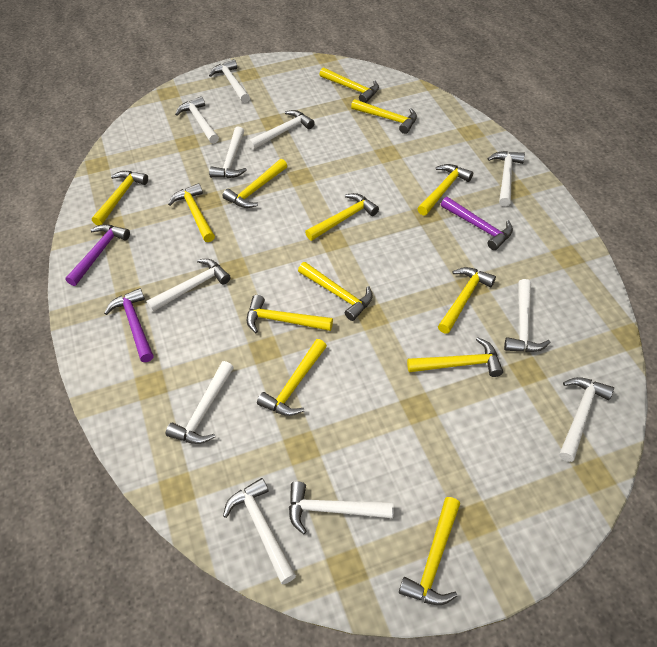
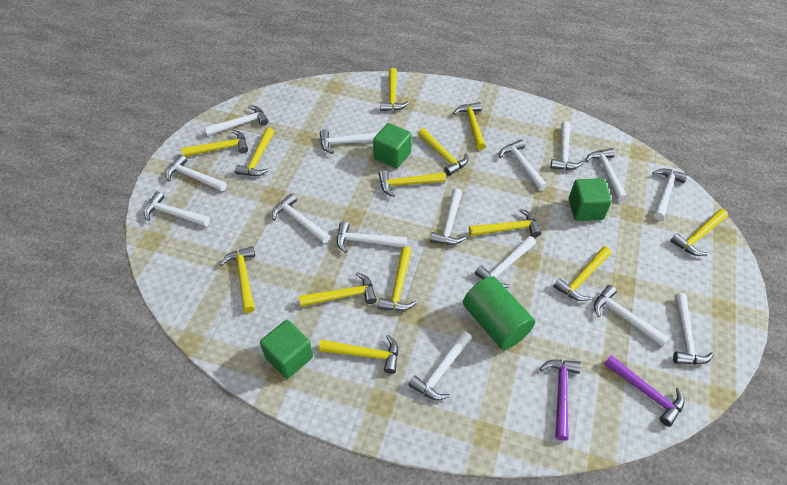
green cube: none = 0 -> [260,320,313,379] [373,123,412,169] [569,178,612,221] = 3
green cylinder: none = 0 -> [463,276,535,350] = 1
purple hammer: [65,224,130,286] [104,288,154,362] [441,197,513,250] = 3 -> [540,360,581,440] [604,355,684,427] = 2
white hammer: [146,259,231,312] [166,361,234,444] [175,96,219,144] [209,59,250,103] [209,127,247,178] [223,478,296,584] [248,110,315,150] [289,481,394,534] [487,151,525,206] [504,279,551,352] [559,377,614,462] = 11 -> [144,191,210,227] [166,154,227,191] [204,106,268,136] [272,194,330,243] [320,129,379,154] [337,221,407,253] [408,331,472,400] [430,188,466,245] [475,236,536,288] [499,139,547,191] [550,121,583,170] [585,148,627,202] [594,285,669,347] [652,168,688,220] [673,293,714,365] = 15

